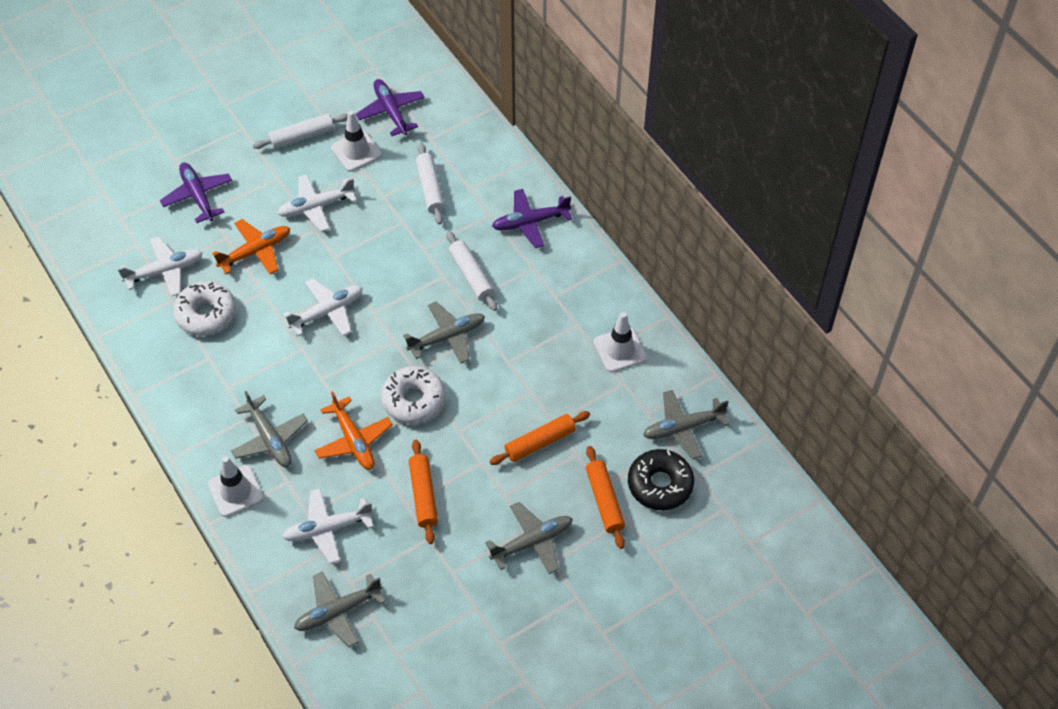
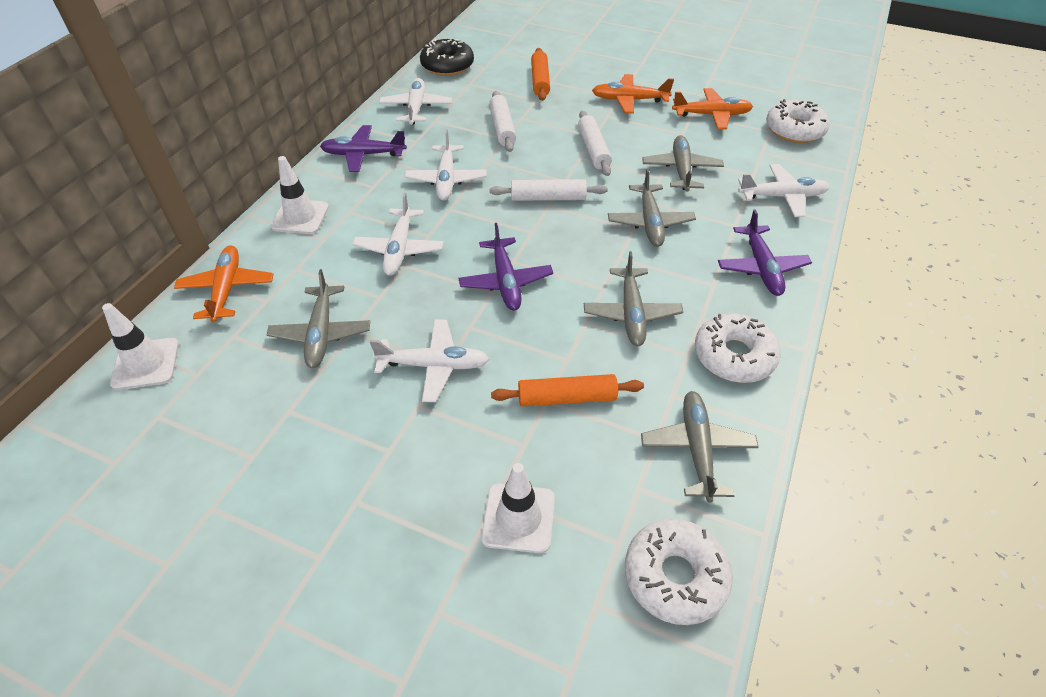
orange plane: [212,219,290,274] [314,391,393,470] = 2 -> [174,245,273,322] [592,74,674,114] [672,88,753,129] = 3
orange rolling pin: [409,440,438,544] [489,411,590,465] [586,446,625,549] = 3 -> [491,374,644,407] [531,48,550,101] = 2
white donut: [173,281,236,336] [381,366,446,424] = 2 -> [625,519,733,625] [695,313,781,383] [766,99,830,143] = 3
white plane: [118,236,203,297] [277,174,357,232] [282,489,373,564] [283,278,363,336] = 4 -> [352,193,444,276] [370,319,489,402] [379,78,452,125] [404,129,487,201] [738,164,830,217] = 5

